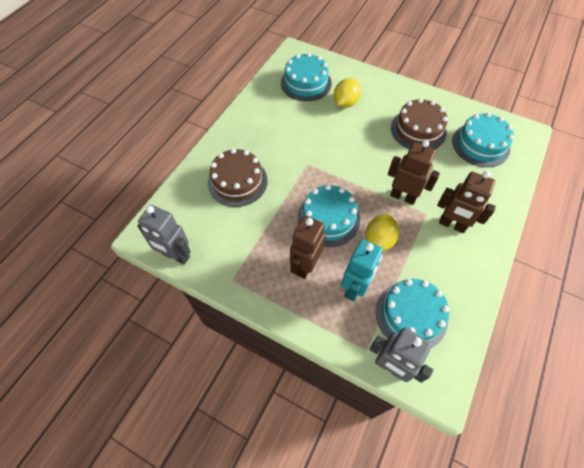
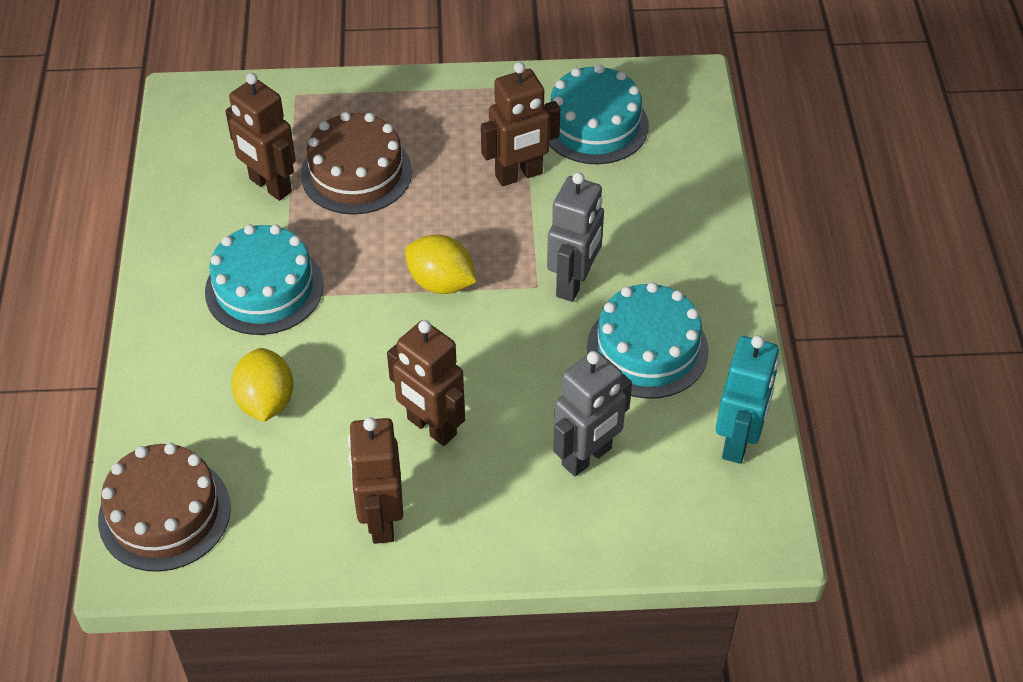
brown robot: [290,216,325,279] [388,140,440,205] [437,171,496,233] = 3 -> [225,73,296,201] [348,417,403,544] [387,320,465,446] [481,62,560,186] = 4
turquoise cake: [281,53,332,101] [297,184,360,247] [376,279,449,348] [452,113,514,167] = 4 -> [205,224,324,335] [549,64,649,164] [587,282,709,399] = 3

